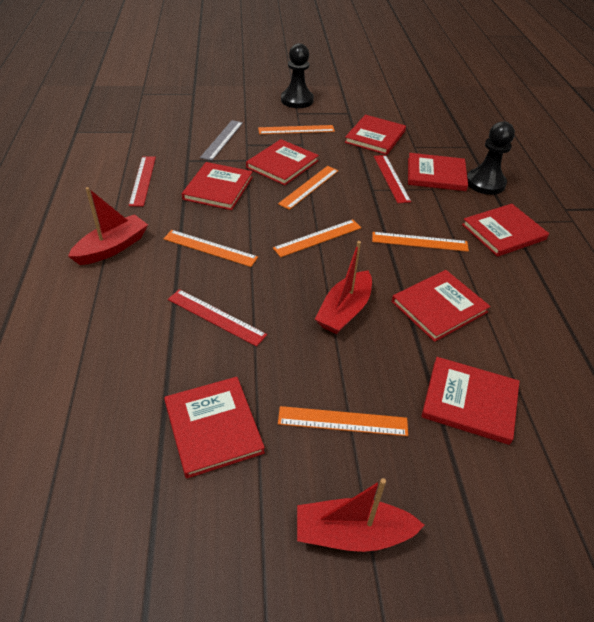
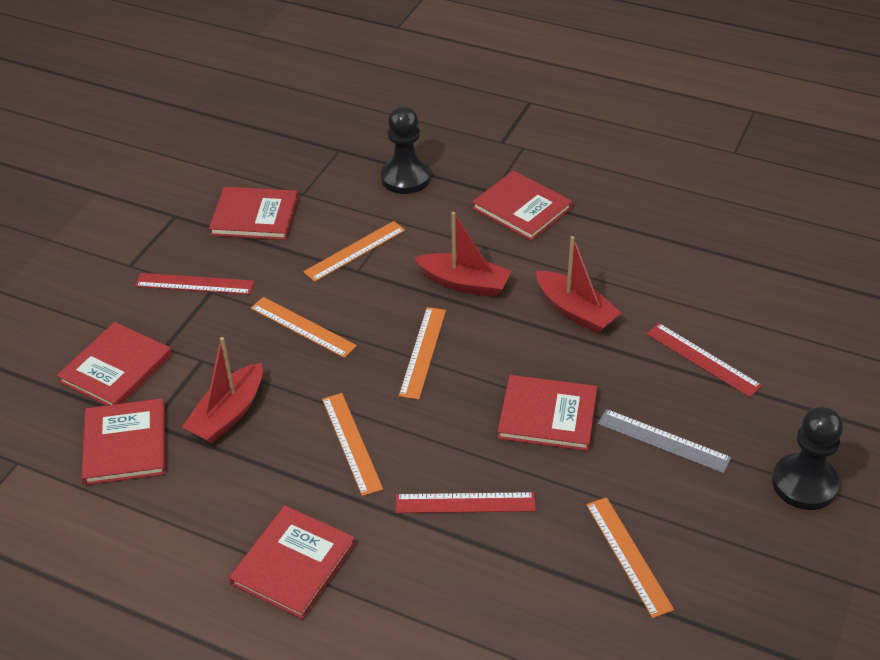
orange ruler: [163,230,258,267] [258,125,335,134] [273,219,361,257] [278,166,339,210] [278,406,408,436] [372,232,469,252] = 6 -> [251,297,357,358] [303,221,405,282] [322,393,383,496] [399,307,446,399] [586,497,674,618] = 5
red book: [164,377,265,478] [182,162,253,210] [246,139,319,185] [345,115,406,155] [392,270,490,342] [408,153,468,191] [421,357,519,445] [462,204,549,257] = 8 -> [57,322,172,406] [81,398,165,485] [209,187,298,240] [229,506,356,619] [472,170,572,241] [497,375,597,451] = 6

